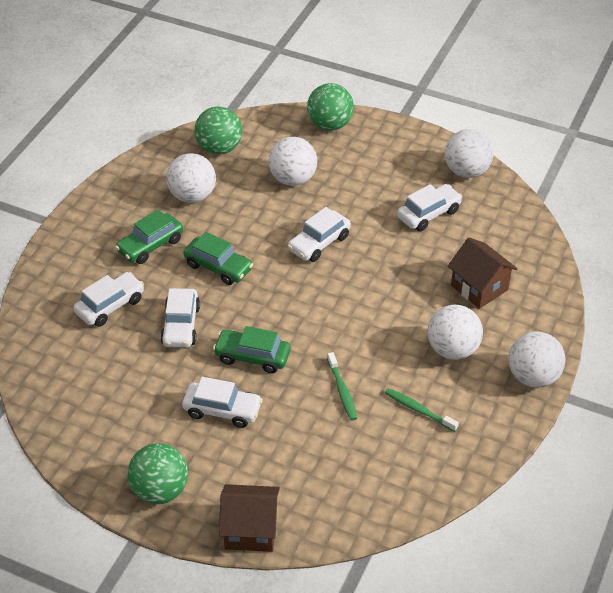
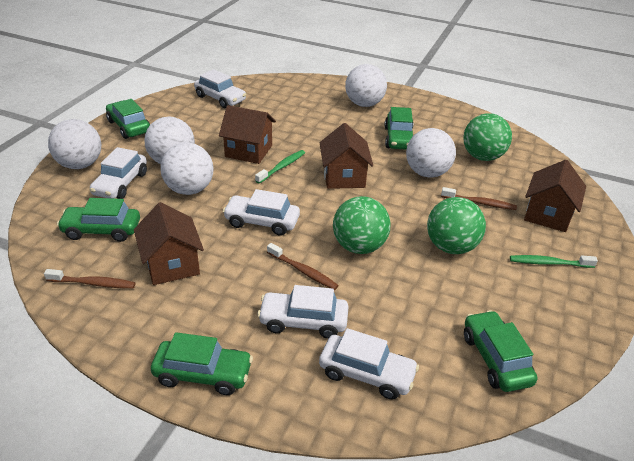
brown house: [219,484,280,552] [448,237,518,309] = 2 -> [134,202,204,285] [219,105,276,164] [320,123,373,189] [524,160,586,232] = 4
brown toothbrush: none = 0 -> [44,269,136,289] [267,243,339,290] [441,187,517,210] = 3
green car: [115,210,183,264] [183,232,253,285] [213,326,291,373] = 3 -> [57,198,140,242] [106,99,150,139] [151,332,253,395] [384,107,413,150] [464,310,537,392] = 5

